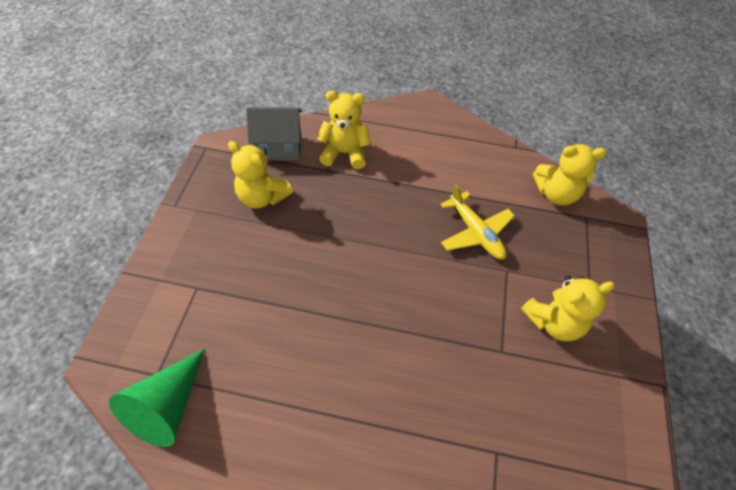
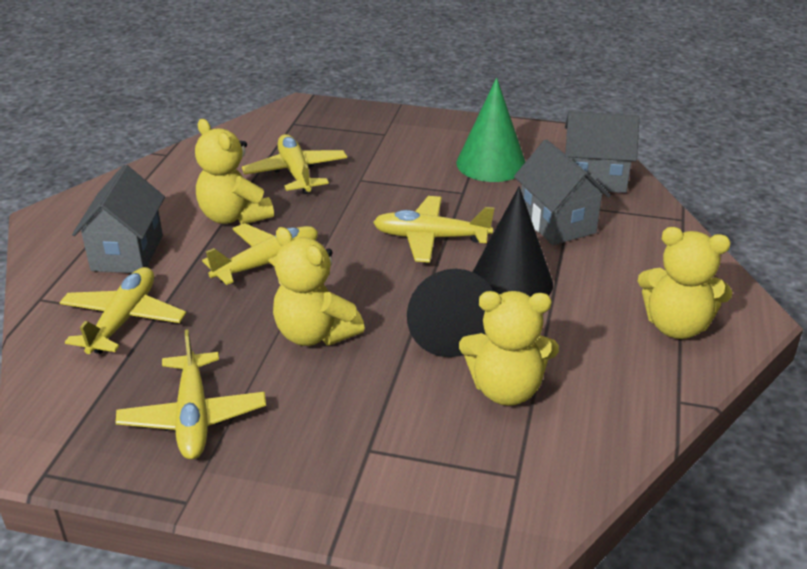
black cone: none = 0 -> [407,269,493,357] [473,186,553,297] = 2
grey house: [246,107,302,160] = 1 -> [72,165,165,273] [514,139,611,245] [565,111,639,193] = 3
yellow plane: [440,184,515,259] = 1 -> [59,267,186,354] [115,329,266,459] [202,223,318,285] [242,134,347,194] [373,196,495,263] = 5

